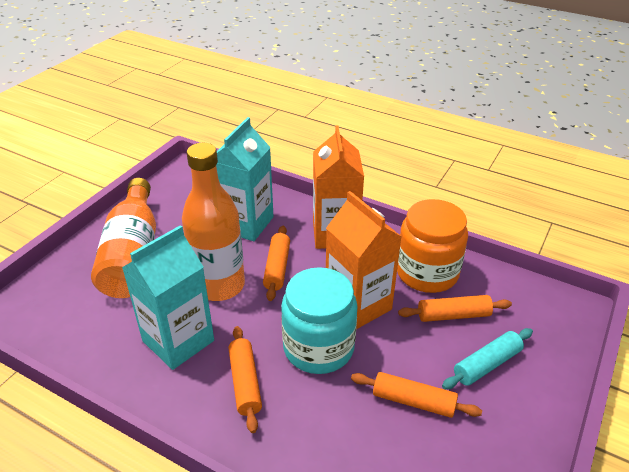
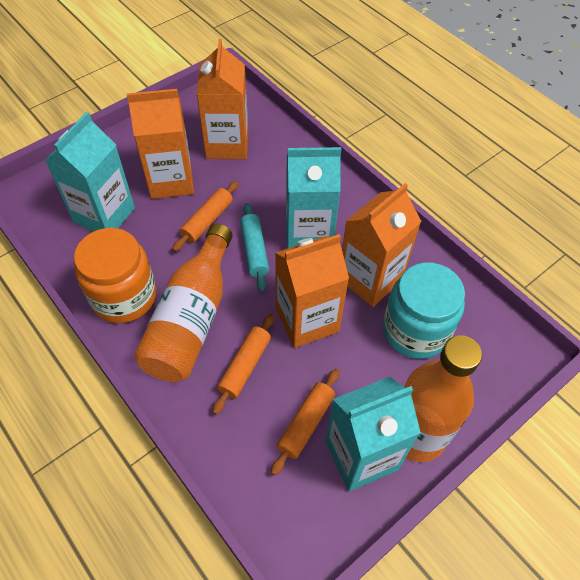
orange carton: [313,126,364,249] [326,191,402,329] = 2 -> [127,89,194,199] [196,39,248,159] [275,234,349,348] [342,183,422,307] = 4
orange rolling pin: [228,326,262,433] [263,226,290,301] [351,372,482,418] [398,295,512,322] = 4 -> [172,181,239,252] [213,314,274,415] [271,369,339,476] = 3
turquoise carton: [122,225,214,370] [216,117,274,241] = 2 -> [45,112,135,232] [286,147,341,249] [325,377,421,491] = 3

